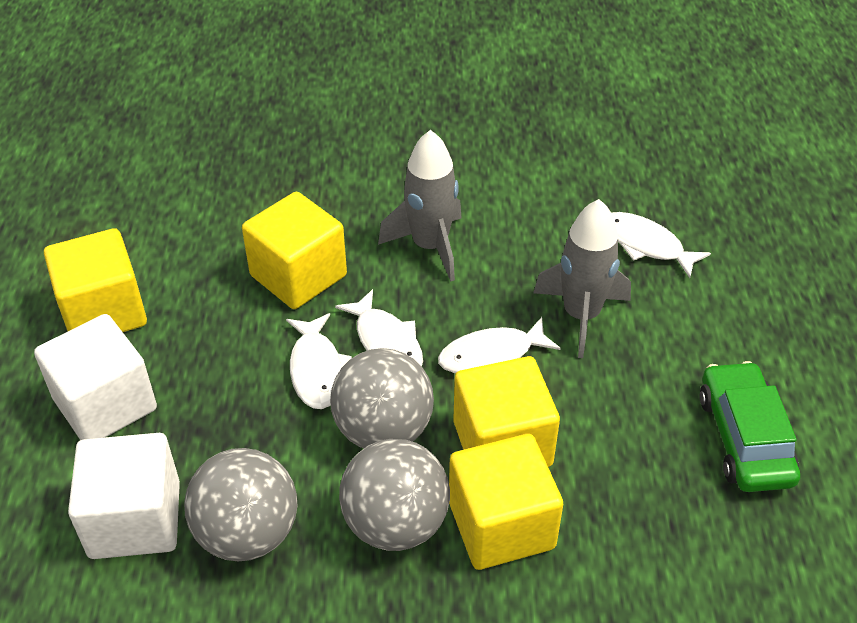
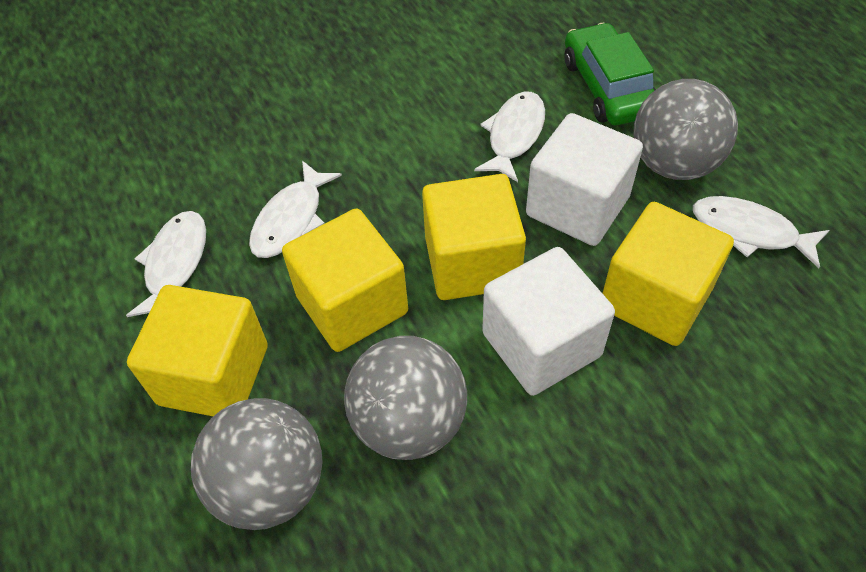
grey rocket: [378,130,462,282] [533,199,631,358] = 2 -> none = 0

